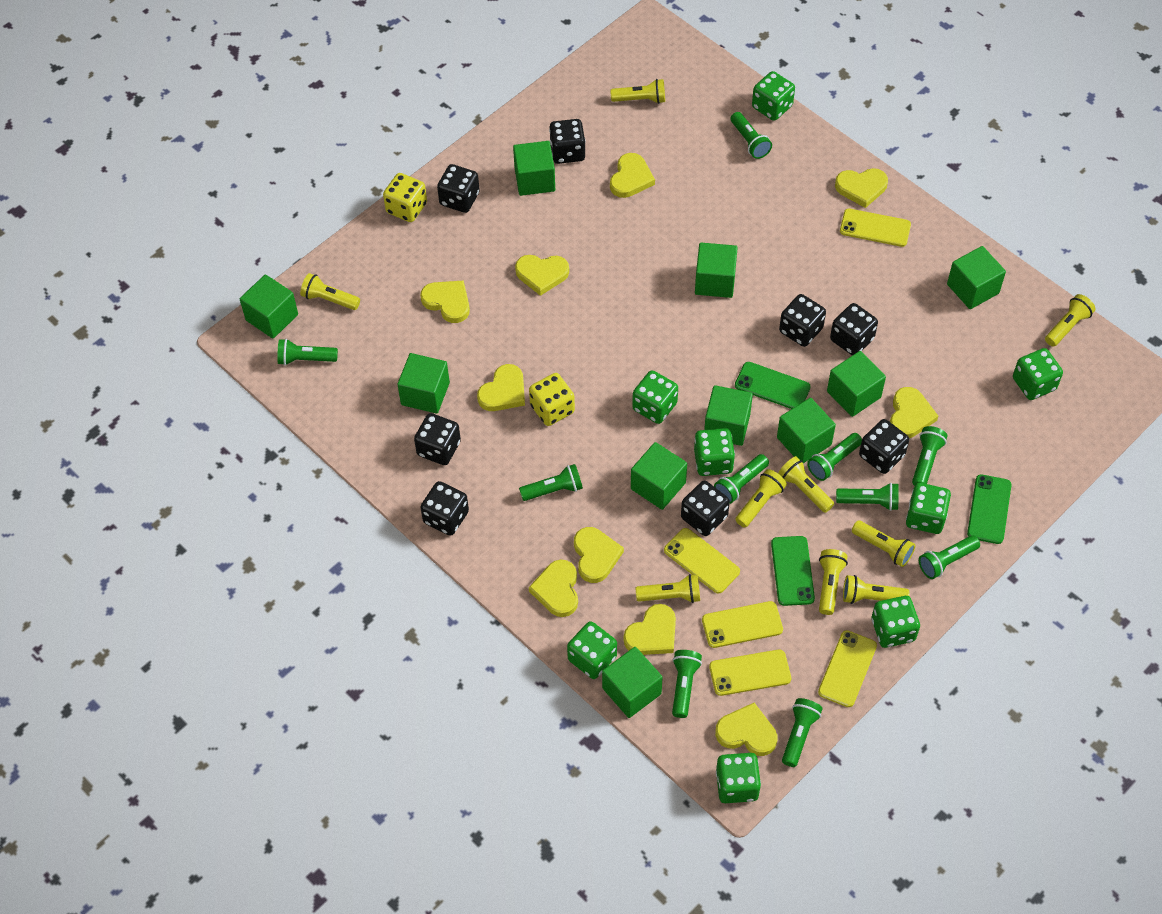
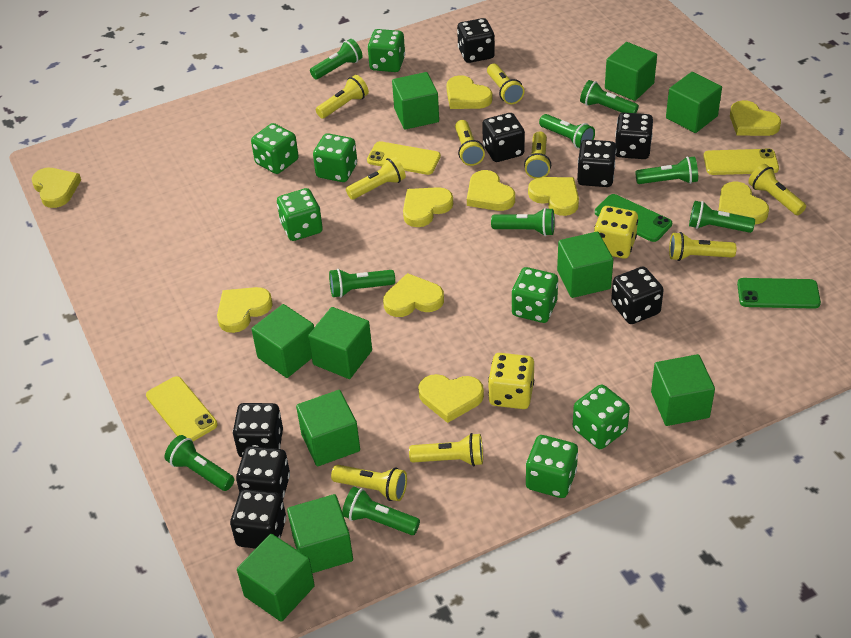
green dice: [567,621,617,679] [632,370,678,424] [694,428,735,476] [716,753,761,803] [752,71,795,121] [872,596,920,648] [906,483,951,534] [1013,348,1063,400] = 8 -> [251,123,299,174] [277,188,323,241] [313,133,357,182] [368,29,405,72] [512,267,558,323] [526,435,578,498] [573,384,630,449] = 7
green flashlight: [277,339,338,365] [519,464,583,501] [672,650,702,718] [714,454,769,504] [731,112,772,159] [782,698,822,767] [807,433,862,481] [836,483,899,511] [912,426,947,486] [919,535,980,579] = 10 -> [165,435,234,491] [310,39,363,79] [329,269,395,298] [342,487,420,535] [491,208,555,236] [539,114,595,149] [580,80,639,113] [635,156,698,184] [689,201,755,233] = 9
green phone: [735,362,811,409] [771,536,815,606] [967,474,1011,544] = 3 -> [595,194,672,242] [737,278,821,309] = 2
yellow phone: [664,528,740,594] [702,601,783,648] [709,650,791,696] [818,630,877,707] [840,209,911,247] = 5 -> [146,376,218,441] [367,141,441,175] [703,149,779,175] = 3

